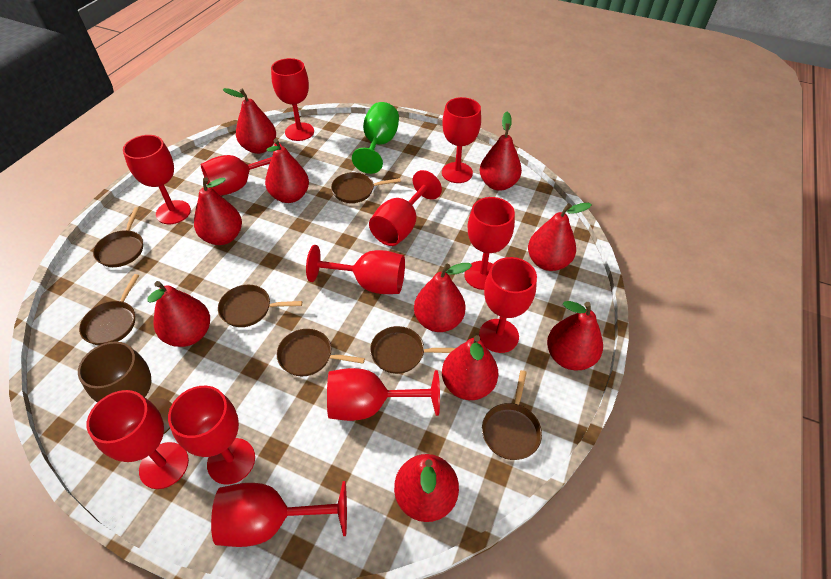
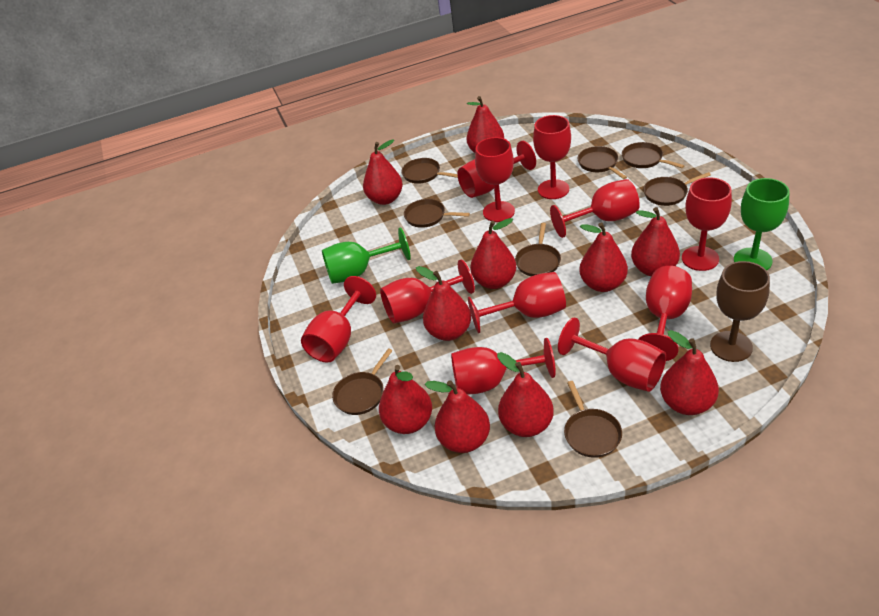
brown pan: [79,274,139,345] [93,207,143,267] [218,285,302,327] [277,329,365,376] [331,172,401,203] [370,326,456,374] [482,370,542,460] = 7 -> [332,349,392,415] [401,158,458,184] [404,199,470,228] [515,223,561,276] [564,381,622,458] [578,146,627,179] [622,142,685,168] [643,172,711,206] = 8
green goblet: [352,102,399,174] = 1 -> [322,228,411,284] [734,178,790,270] = 2
red goblet: [86,390,189,489] [123,135,191,224] [168,386,255,485] [201,143,282,196] [211,481,347,547] [271,58,314,141] [306,245,405,294] [327,368,440,421] [369,170,442,246] [442,97,481,183] [464,197,515,290] [479,257,537,353] = 12 -> [301,276,376,363] [380,259,475,324] [451,338,556,394] [457,141,536,198] [468,272,566,333] [475,137,515,222] [533,115,571,199] [550,179,640,238] [558,318,666,392] [638,266,692,361] [682,177,732,271] = 11

